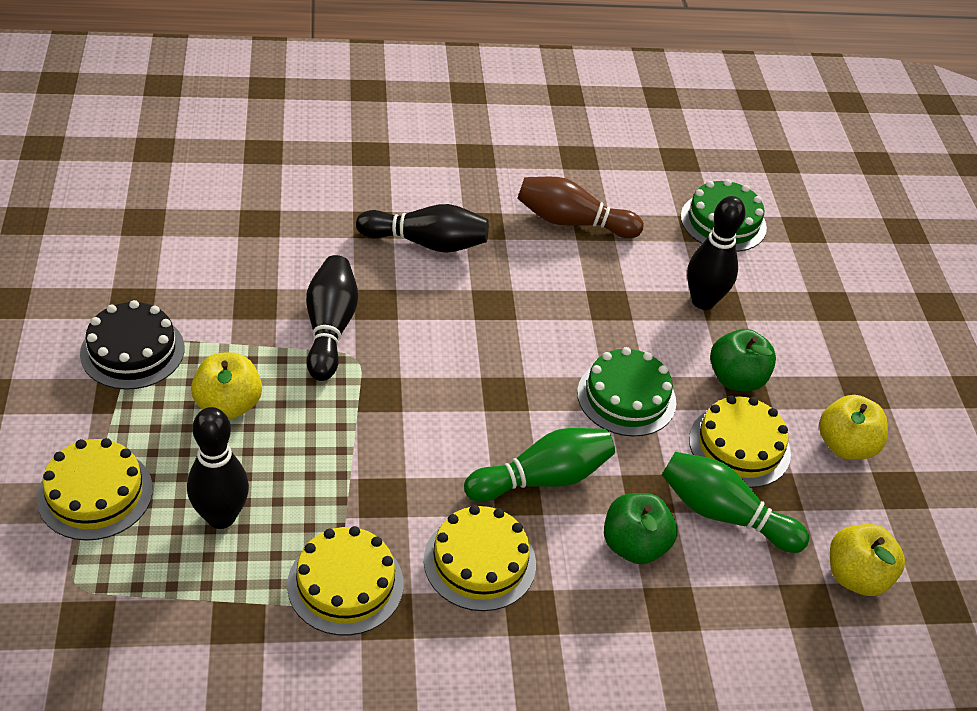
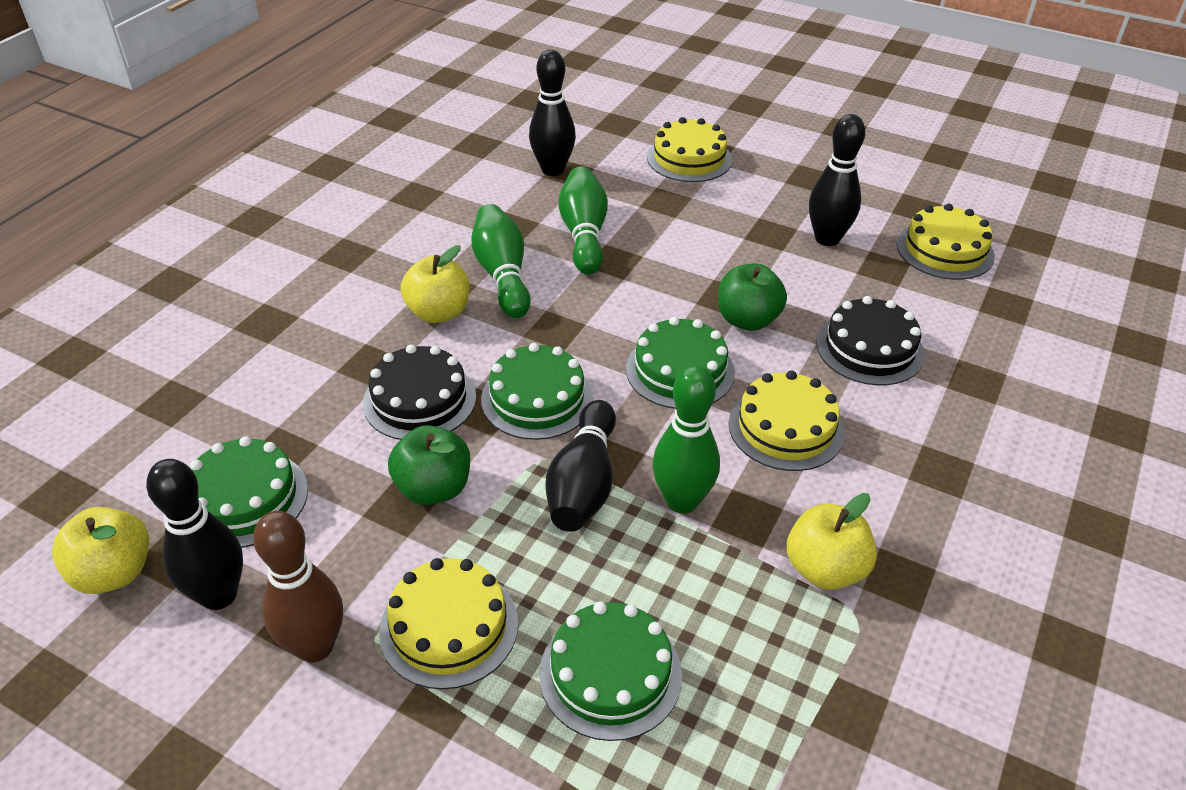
black cake: [80,300,184,390] = 1 -> [363,344,476,440] [817,296,925,385] = 2
green bowling pin: [464,428,615,502] [662,452,809,553] = 2 -> [471,204,531,318] [558,166,608,274] [652,366,720,514] = 3
green cake: [577,347,677,437] [681,179,767,252] = 2 -> [190,436,308,548] [481,343,593,440] [539,601,682,741] [626,317,735,409] = 4

